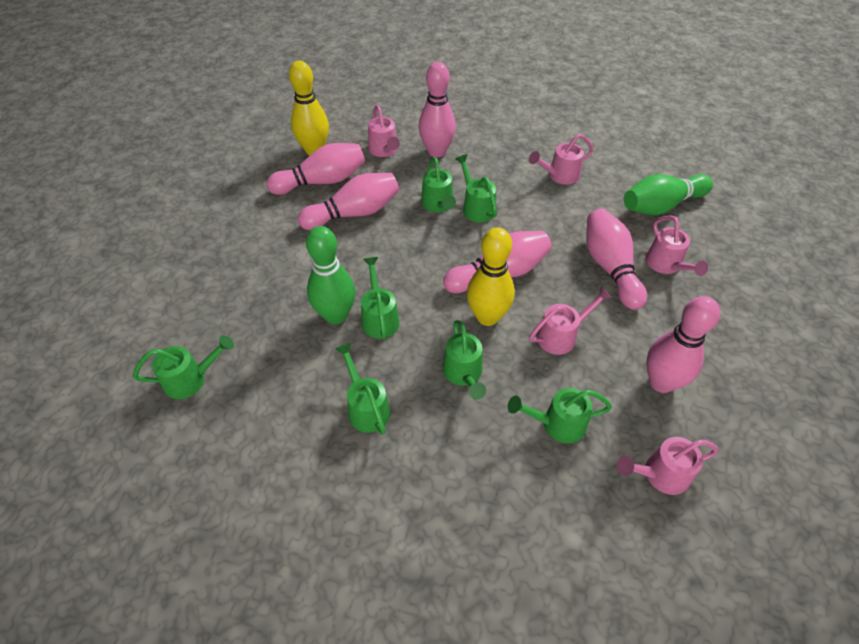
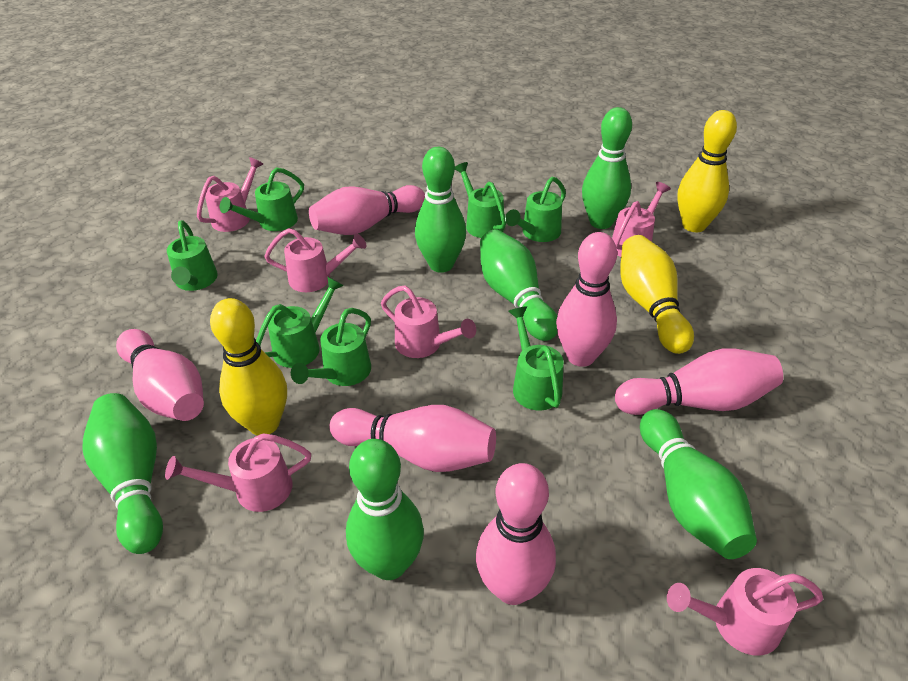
green bowling pin: [306,226,355,324] [624,174,713,215] = 2 -> [82,393,163,554] [346,439,424,580] [415,147,466,273] [480,229,557,341] [582,107,632,229] [640,409,757,559] = 6
pink watering can: [368,105,400,157] [529,134,594,185] [529,287,612,355] [617,437,718,495] [646,215,708,276] = 5 -> [165,433,311,512] [197,157,263,232] [264,228,366,292] [381,286,476,358] [612,182,671,257] [667,568,823,656] = 6
yellow bowling pin: [289,61,329,155] [467,227,515,326] = 2 -> [210,298,287,436] [620,235,694,354] [677,110,737,232] = 3

